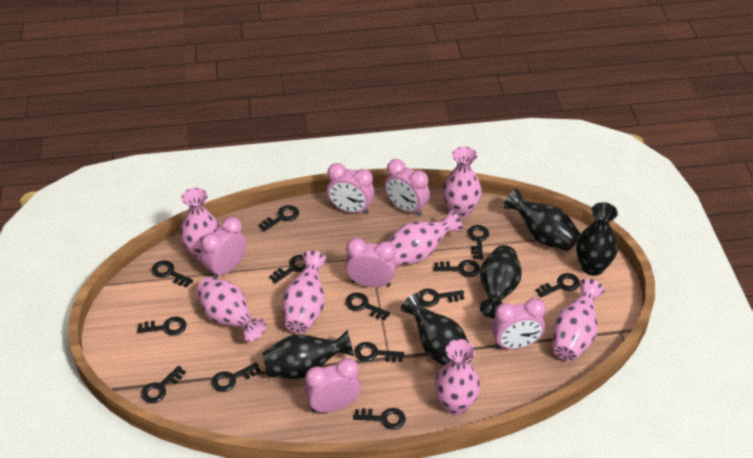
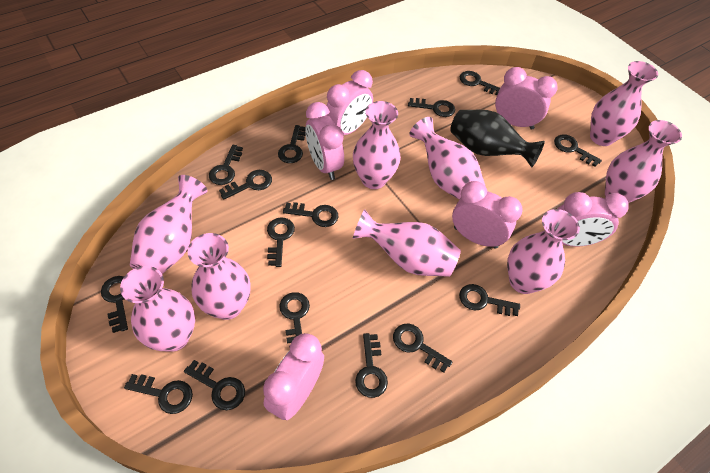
black key: [137,316,187,336] [141,366,186,403] [151,260,193,287] [211,362,261,392] [258,205,299,232] [269,255,306,284] [345,293,391,320] [353,408,406,430] [354,342,404,362] [419,288,464,307] [433,260,480,277] [467,225,489,259] [535,273,580,298] = 13 -> [101,276,128,333] [124,374,193,414] [184,360,245,410] [209,145,243,185] [219,170,272,200] [267,217,295,267] [278,125,306,163] [279,292,310,347] [283,202,338,227] [355,333,388,398] [393,323,452,373] [408,98,455,117] [459,284,520,316] [460,71,500,95] [554,134,602,167] = 15
black vase: [262,330,354,379] [400,293,472,366] [479,245,522,318] [503,188,580,251] [576,202,618,276] = 5 -> [450,110,545,168] = 1
pink vase: [180,188,220,261] [196,277,266,342] [282,251,327,333] [387,209,463,266] [435,339,480,415] [442,147,482,219] [553,279,605,361] = 7 -> [120,266,195,352] [130,175,207,274] [188,233,250,320] [353,101,401,189] [353,209,461,277] [409,117,486,199] [507,209,580,294] [590,61,658,146] [605,120,682,203] = 9

